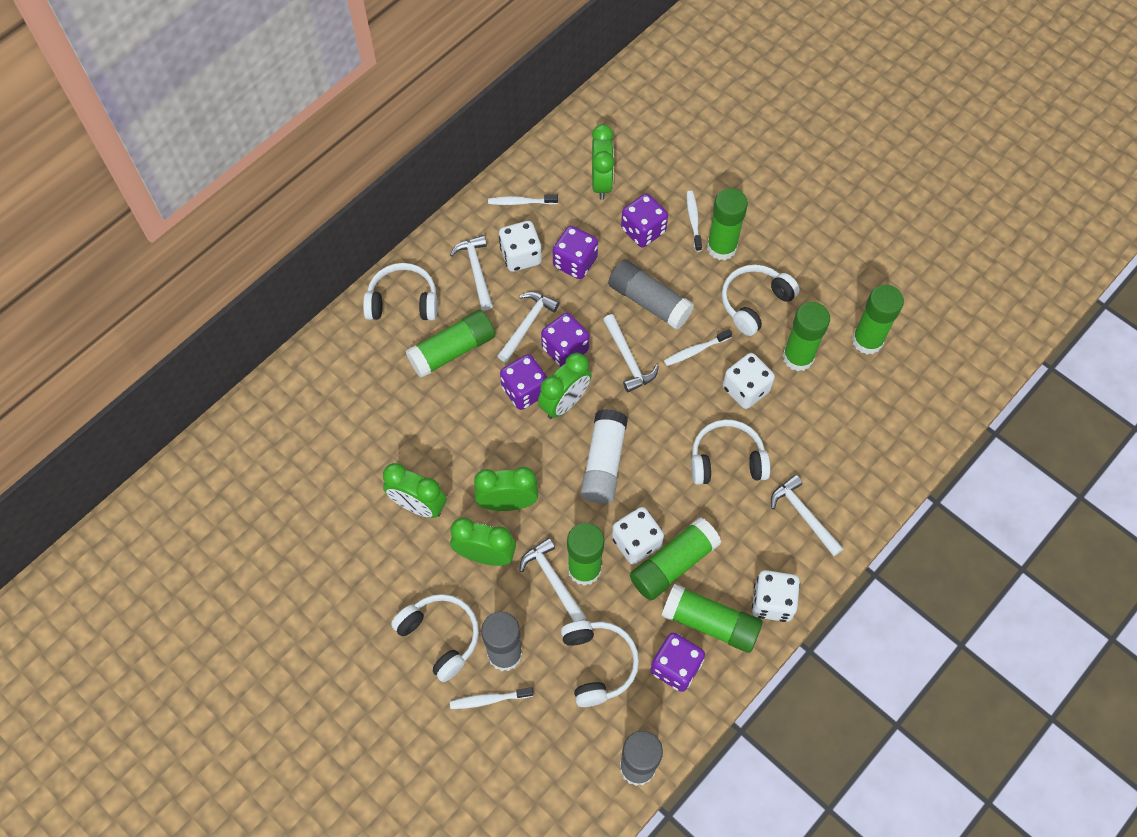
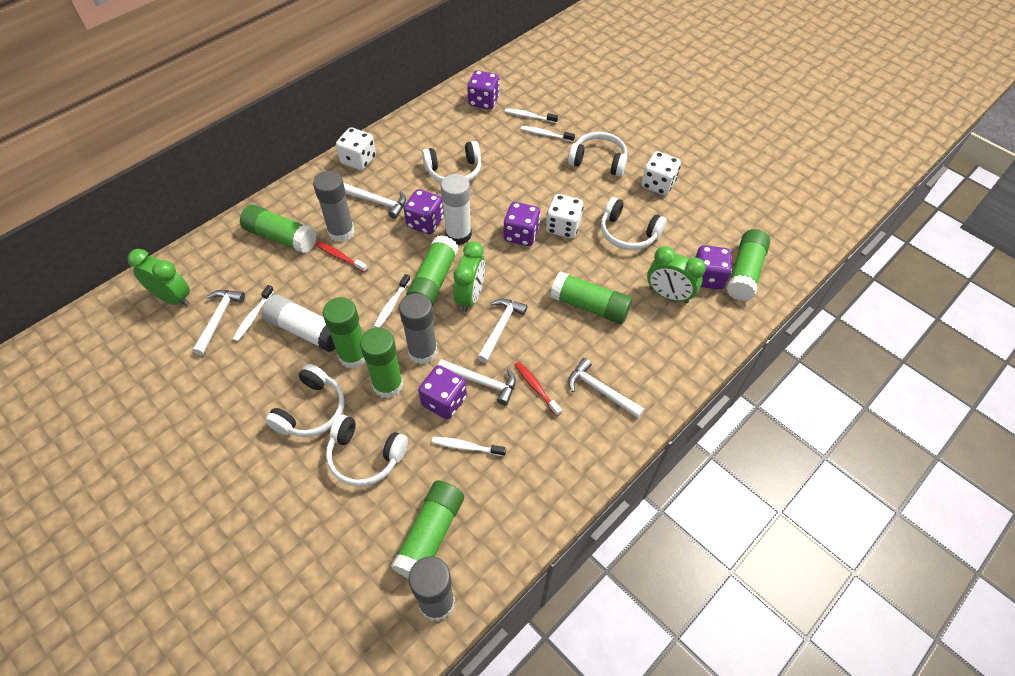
green clock: [383,463,446,518] [450,517,516,566] [474,467,538,511] [538,353,592,419] [592,124,614,200] = 5 -> [127,249,190,307] [453,241,485,312] [647,246,706,304] = 3
red toothbrush: none = 0 -> [315,241,368,273] [515,362,562,416] = 2
white dice: [499,221,542,272] [612,507,664,565] [723,353,775,409] [752,570,800,622] = 4 -> [336,127,376,170] [546,194,584,238] [641,151,681,195] = 3
white glue stick: [581,409,628,504] = 1 -> [262,295,336,352] [441,174,472,245] = 2
white toothbrush: [450,687,533,709] [488,195,558,205] [664,329,732,366] [687,191,702,252] = 4 -> [233,285,274,342] [374,274,410,328] [432,437,506,456] [505,108,558,123] [520,126,575,142] = 5

